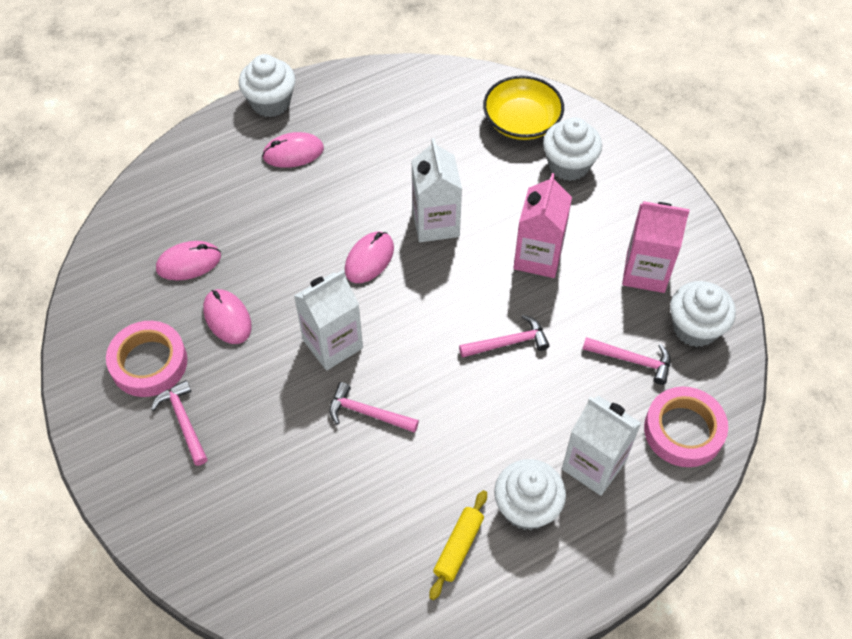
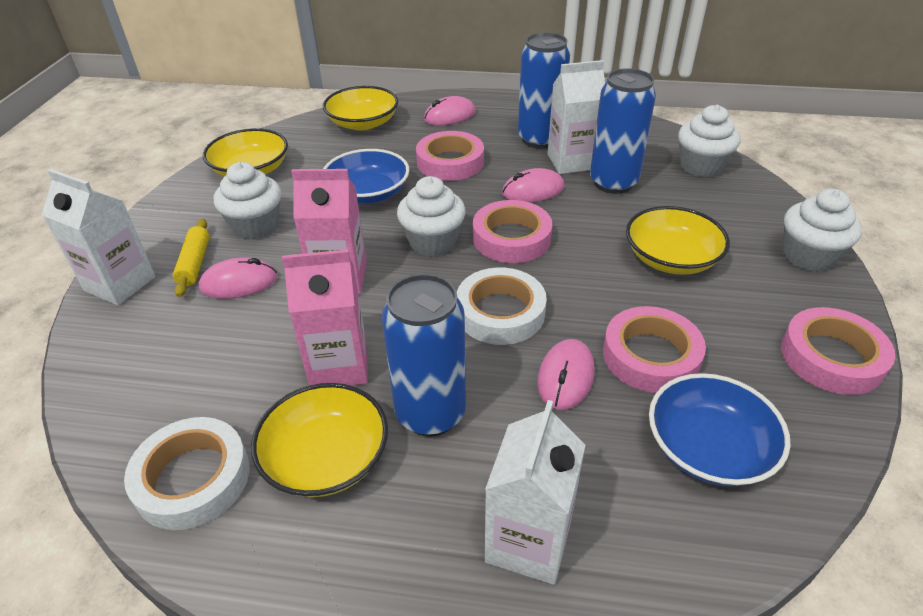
blue bowl: none = 0 -> [323,149,410,204] [649,373,790,486] = 2
blue can: none = 0 -> [382,274,466,437] [518,32,570,149] [590,68,656,194] = 3
pink hammer: [151,380,208,466] [329,382,419,433] [459,315,550,358] [583,337,671,385] = 4 -> none = 0
pink tape: [106,321,187,397] [644,387,728,467] = 2 -> [416,131,484,181] [473,200,552,263] [603,306,706,393] [781,307,895,395] = 4
white tape: none = 0 -> [124,417,250,530] [457,267,547,345] = 2
yellow bowl: [483,76,564,140] = 1 -> [203,128,288,177] [251,383,388,497] [323,86,398,131] [626,206,730,275] = 4

